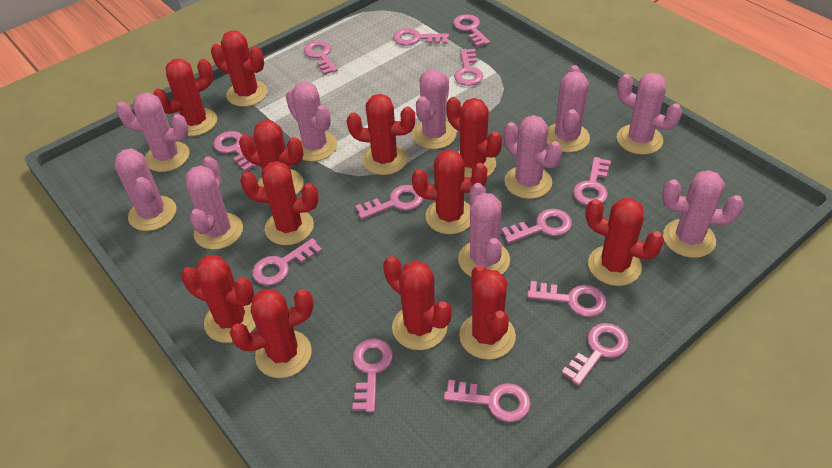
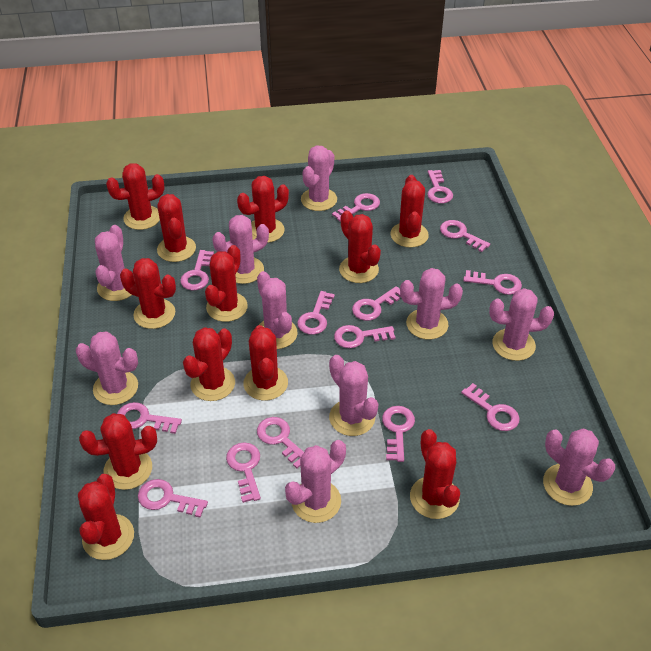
pink key: [213,131,257,172] [252,238,322,286] [304,40,338,75] [352,338,393,412] [355,185,423,219] [393,28,449,45] [444,380,531,422] [453,14,490,47] [454,49,483,86] [501,209,572,244] [527,281,607,317] [562,323,629,386] [573,157,611,205] = 13 -> [117,402,182,434] [138,479,208,518] [180,250,214,290] [226,442,261,503] [257,417,304,468] [297,291,335,335] [332,193,380,222] [334,325,395,348] [352,286,401,321] [382,406,415,462] [427,170,453,203] [440,220,490,252] [461,383,520,431] [463,270,522,295] = 14

